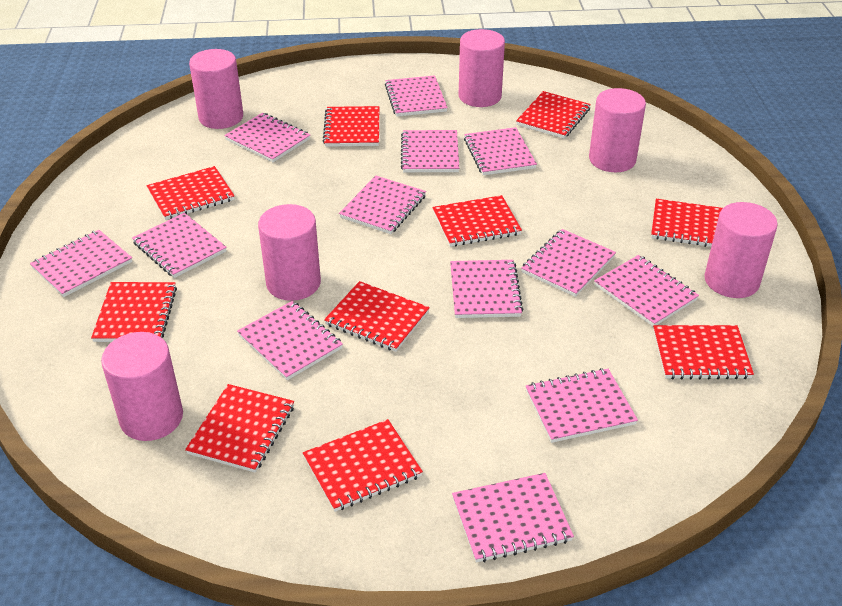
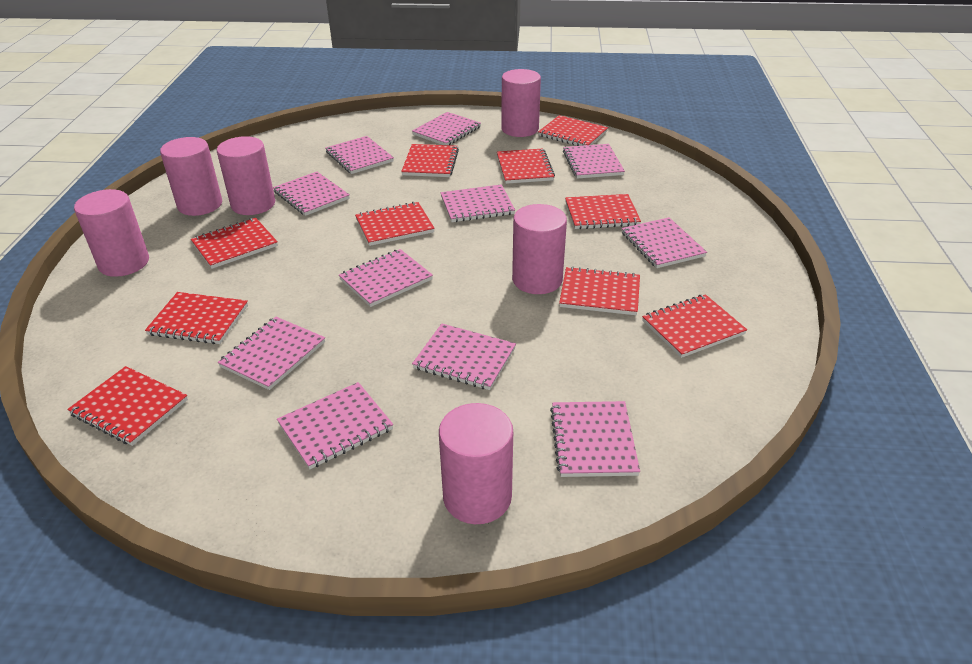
pink notebook: [30,230,132,297] [132,213,227,278] [224,113,310,162] [237,301,343,380] [339,176,426,234] [385,75,448,117] [401,130,459,172] [450,260,523,318] [452,473,574,563] [464,127,537,175] [521,229,616,297] [526,368,638,443] [594,255,699,326] = 13 -> [218,317,325,390] [273,172,350,216] [277,382,393,469] [326,136,394,174] [339,249,433,307] [412,112,481,145] [412,324,516,390] [440,184,515,222] [550,401,640,477] [563,144,625,179] [622,217,707,268] = 11

